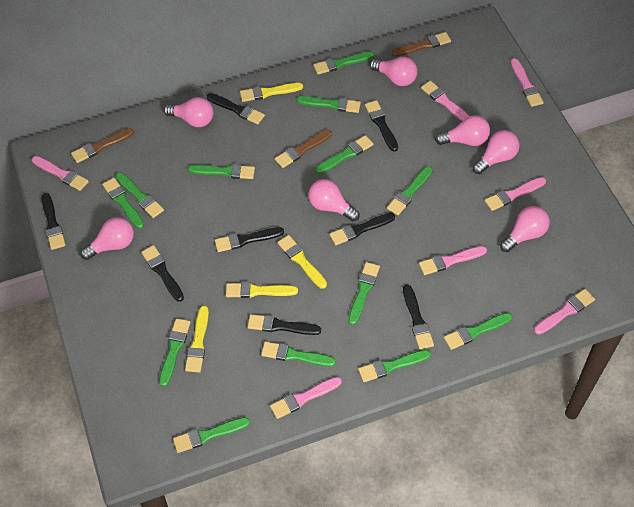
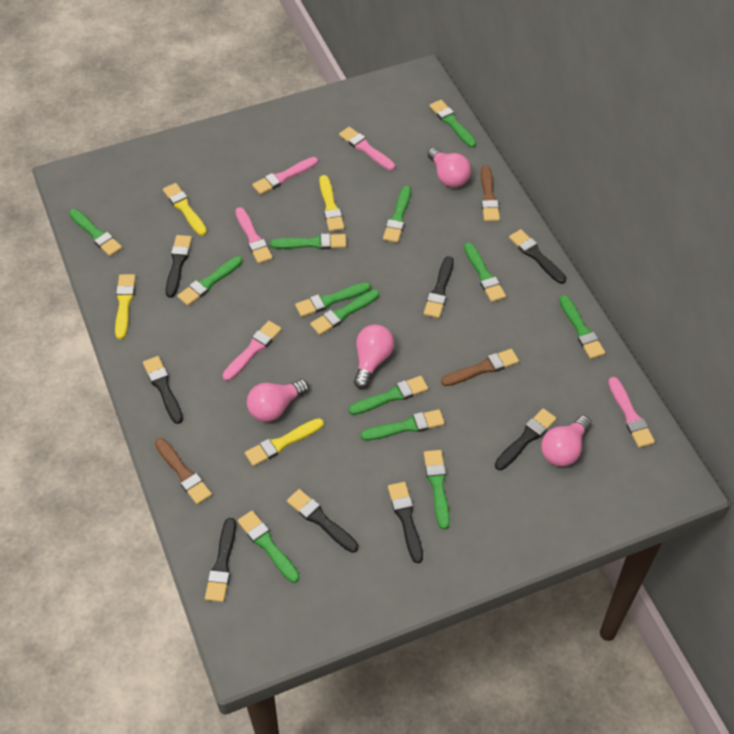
pink brush: [32,156,89,191] [270,377,342,419] [419,246,487,275] [421,81,469,121] [485,177,546,211] [511,58,544,107] [534,289,595,335] = 7 -> [222,321,282,381] [235,207,273,264] [252,157,318,195] [339,127,395,171] [608,377,655,448] = 5
pink light bulb: [80,217,134,260] [164,97,213,127] [308,179,360,221] [369,57,418,86] [435,115,490,146] [473,130,520,174] [500,206,550,252] = 7 -> [247,379,309,422] [354,324,394,389] [427,147,471,188] [541,415,591,467] = 4

